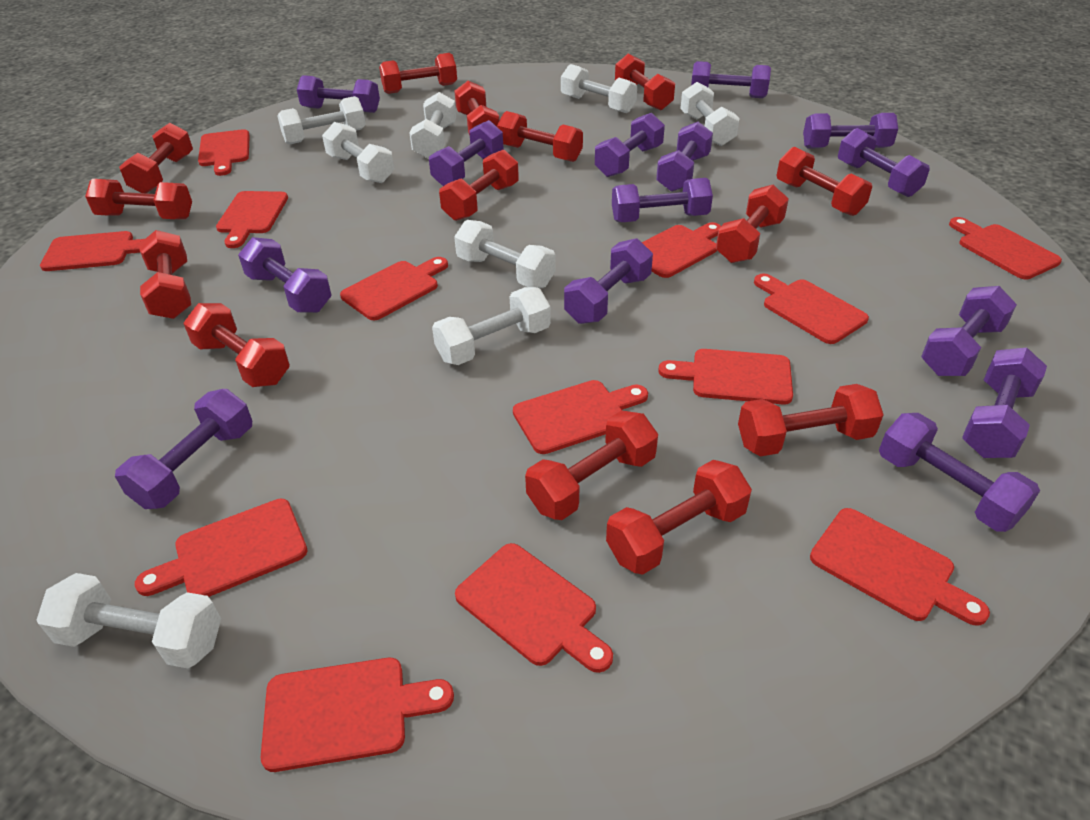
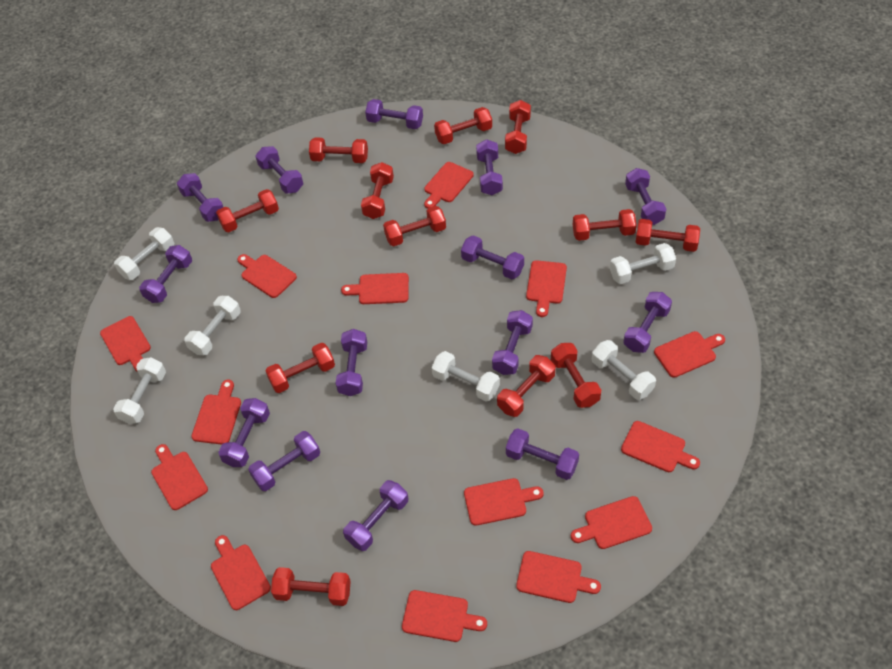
red cutting board: [40,231,144,271] [135,499,307,597] [198,129,250,176] [216,191,288,248] [261,658,454,772] [340,257,448,320] [455,543,613,673] [513,380,648,454] [642,222,721,278] [658,349,793,405] [754,274,869,344] [810,508,990,626] [949,217,1062,280] = 13 -> [100,316,151,372] [151,444,208,510] [191,380,241,445] [211,535,271,610] [237,254,297,298] [341,273,409,304] [402,590,487,642] [424,162,474,209] [464,478,544,526] [516,551,601,603] [526,260,567,317] [571,496,652,549] [621,421,700,472] [654,331,725,378] = 14
red dumbbell: [85,179,192,219] [119,123,193,193] [140,230,191,319] [183,303,290,387] [379,53,457,94] [439,150,519,221] [454,81,500,135] [497,111,583,162] [525,410,658,520] [606,460,752,575] [615,54,675,110] [716,185,789,263] [738,384,884,457] [777,147,872,216] = 14 -> [216,189,279,232] [265,343,335,393] [271,567,351,606] [309,137,368,163] [361,162,394,219] [383,206,446,246] [434,107,492,144] [497,355,556,417] [505,100,531,154] [551,343,601,408] [573,209,637,241] [636,219,700,252] = 12
white dumbbell: [36,573,221,668] [278,96,366,145] [322,122,394,183] [409,92,456,159] [432,287,551,365] [454,220,556,288] [561,64,637,113] [680,82,740,146] = 8 -> [113,357,166,424] [114,227,174,280] [184,296,241,356] [431,351,500,402] [592,340,656,400] [610,243,676,284] = 6

